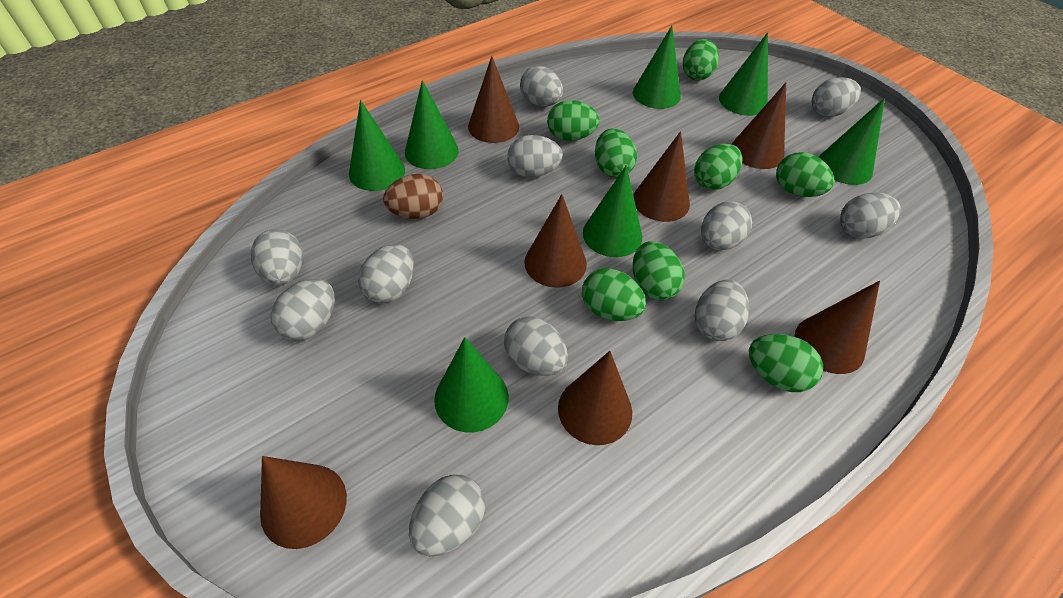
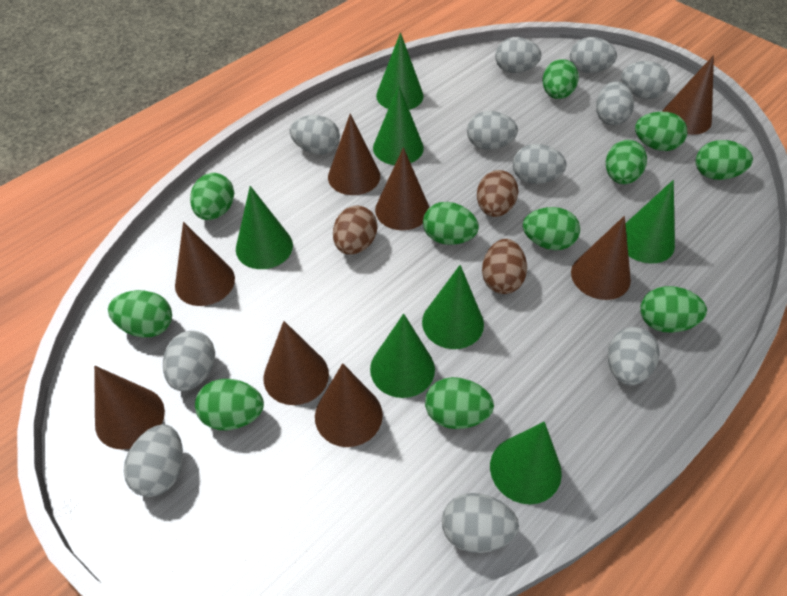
brown cone: [260,456,347,549] [468,56,519,143] [524,194,587,288] [558,351,632,445] [633,131,690,222] [732,82,786,169] [795,280,880,374] = 7 -> [94,366,165,450] [175,222,235,306] [264,321,329,405] [315,363,383,447] [328,114,380,195] [375,147,429,230] [571,216,631,300] [662,55,714,135] = 8
brown egg: [383,174,443,219] = 1 -> [333,205,377,255] [477,170,519,217] [482,239,527,294] = 3
green egg: [547,100,600,141] [582,268,646,321] [595,129,637,178] [633,241,685,301] [683,39,719,81] [694,143,742,190] [749,334,823,392] [776,152,834,197] = 8 -> [108,290,172,337] [190,173,234,220] [195,379,264,430] [423,202,479,245] [425,377,494,429] [523,207,580,250] [542,59,579,99] [606,140,647,184] [635,112,687,151] [640,286,707,333] [696,140,753,180] = 11

